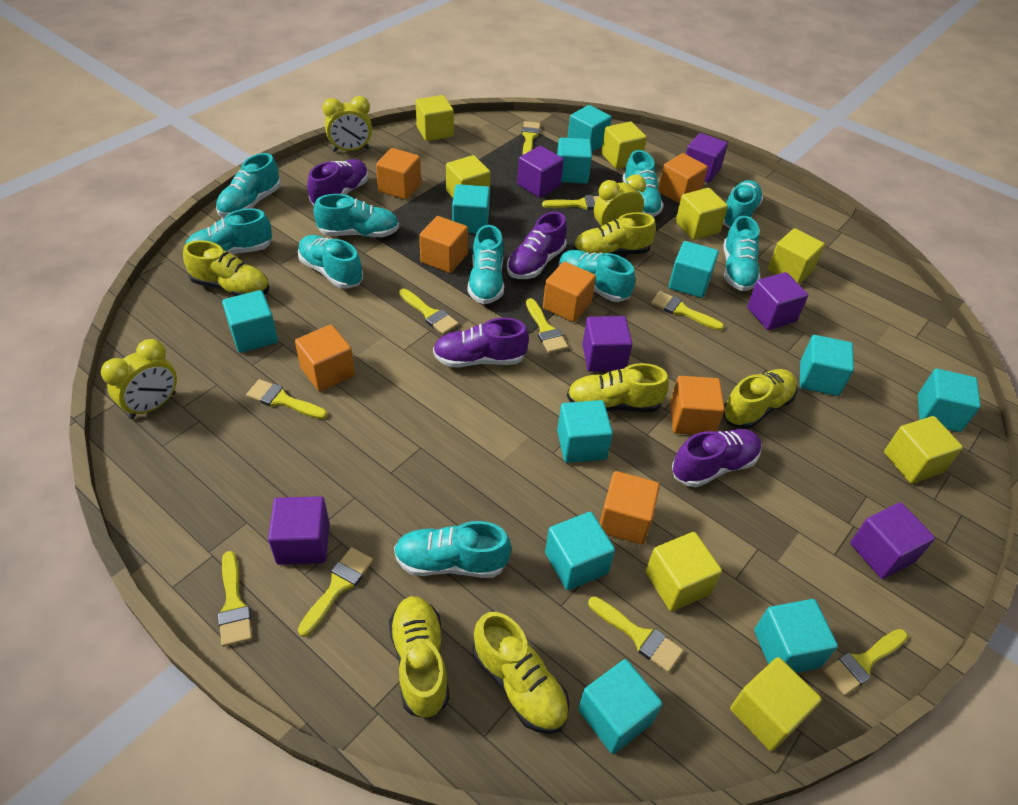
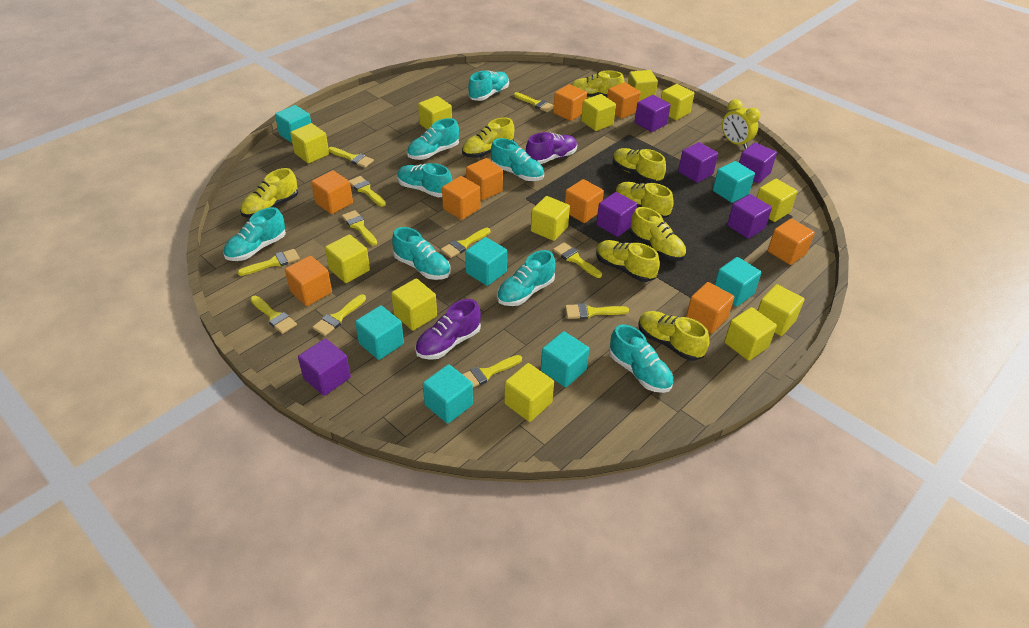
orange cube: [295,324,355,392] [376,148,421,200] [419,216,468,273] [543,262,596,322] [600,471,660,544] [658,153,708,204] [670,376,725,435] = 7 -> [285,256,332,306] [311,170,353,214] [442,176,481,220] [466,158,503,200] [553,84,587,121] [565,179,604,223] [607,82,641,119] [686,282,734,334] [768,219,815,265] = 9
purple shoe: [307,159,368,205] [433,318,529,367] [507,212,567,279] [672,429,762,487] = 4 -> [415,299,481,360] [526,132,577,164] = 2
turquoise cube: [222,290,278,353] [452,184,490,234] [545,512,615,590] [557,138,592,184] [557,400,613,463] [567,105,612,152] [578,659,662,754] [669,241,719,298] [754,599,838,673] [800,335,854,396] [918,369,981,432] = 11 -> [275,105,311,143] [355,305,404,360] [423,364,473,424] [465,237,507,286] [541,331,589,387] [713,161,755,203] [715,257,762,307] = 7
turquoise shoe: [186,208,272,254] [216,153,281,217] [298,235,363,289] [314,194,399,237] [394,521,511,578] [468,225,504,304] [559,250,635,302] [622,150,664,217] [723,180,763,229] [723,216,761,291] = 10 -> [223,207,286,261] [392,227,450,280] [397,163,452,197] [407,118,459,160] [468,71,509,101] [491,138,544,181] [497,250,556,306] [609,324,674,393] = 8
yellow brush: [218,551,252,647] [246,379,328,419] [298,547,373,637] [399,289,459,335] [522,121,540,155] [526,298,568,353] [542,195,599,210] [588,596,683,672] [651,291,724,331] [823,629,908,696] = 10 -> [238,249,300,276] [250,296,297,334] [312,295,366,336] [329,147,374,168] [342,210,377,246] [349,176,386,207] [441,228,490,258] [462,355,522,388] [514,92,554,112] [553,242,602,278] [565,303,629,319] = 11
yellow clock: [101,339,177,419] [323,96,372,152] [594,174,646,227] = 3 -> [722,99,761,149] = 1
yellow cube: [415,95,454,141] [446,155,490,198] [601,121,647,169] [646,532,722,611] [675,188,728,240] [730,657,822,751] [768,228,825,284] [884,416,963,484] = 8 -> [290,123,329,164] [325,234,370,283] [391,278,437,331] [418,96,452,130] [504,363,554,422] [531,196,570,241] [581,94,616,131] [628,70,658,101] [661,84,694,120] [724,307,777,361] [757,179,798,222] [757,284,804,336] = 12
yellow shoe: [183,240,270,296] [389,596,449,719] [473,612,569,734] [567,363,669,412] [573,212,656,255] [723,369,797,429] = 6 -> [240,168,298,218] [462,117,514,158] [571,70,624,98] [596,240,660,282] [613,148,666,183] [615,182,674,218] [630,207,686,261] [638,311,709,361] = 8

